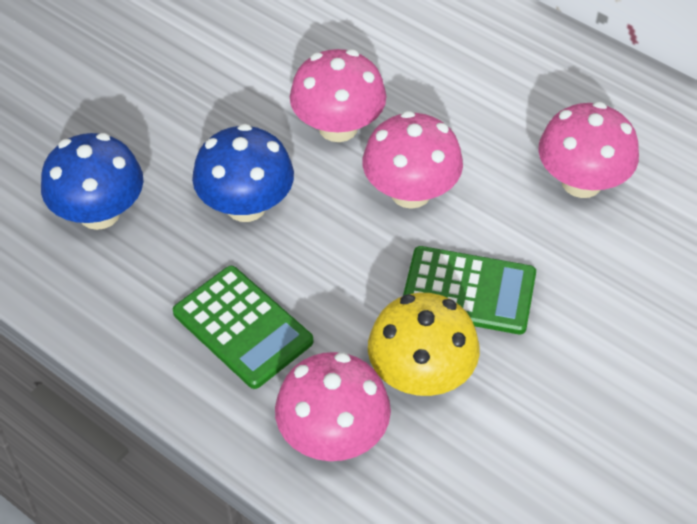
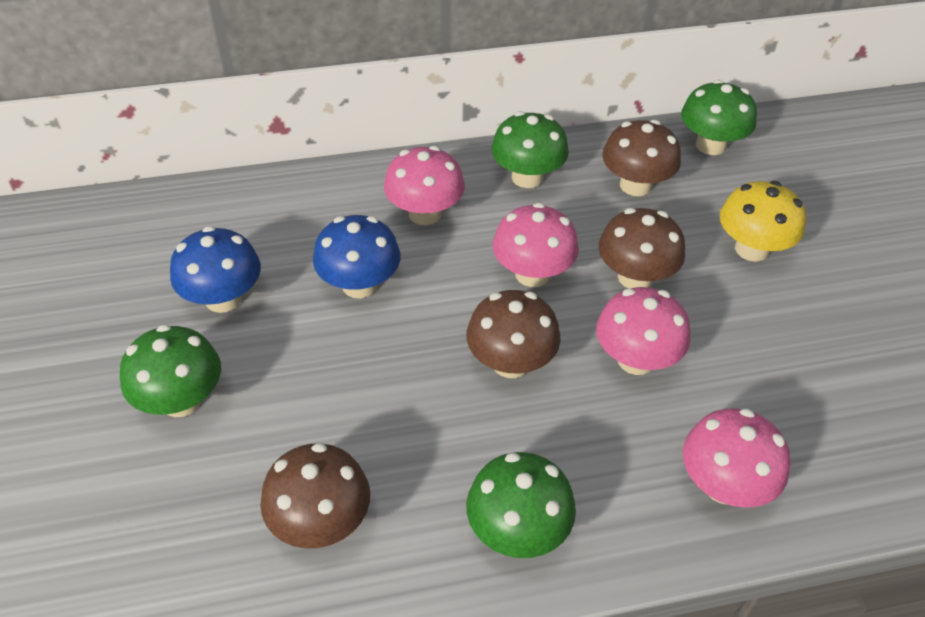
brown mushroom: none = 0 -> [260,443,370,549] [466,290,561,378] [599,208,685,289] [602,120,681,196] = 4
green calculator: [173,266,313,389] [403,246,536,334] = 2 -> none = 0
green mushroom: none = 0 -> [120,324,221,417] [466,452,576,558] [491,111,569,188] [681,80,757,155] = 4

